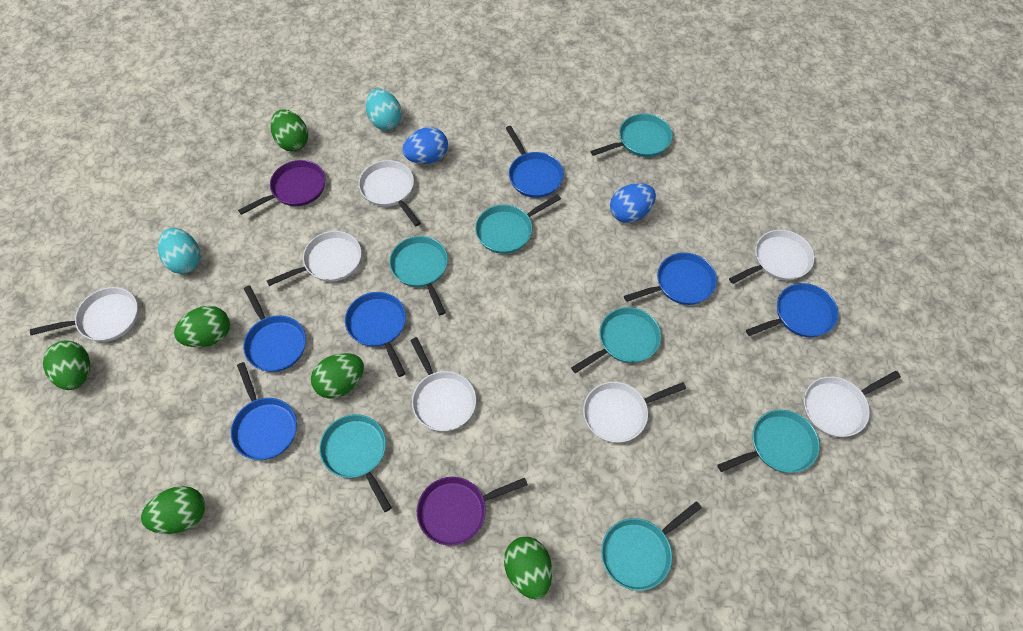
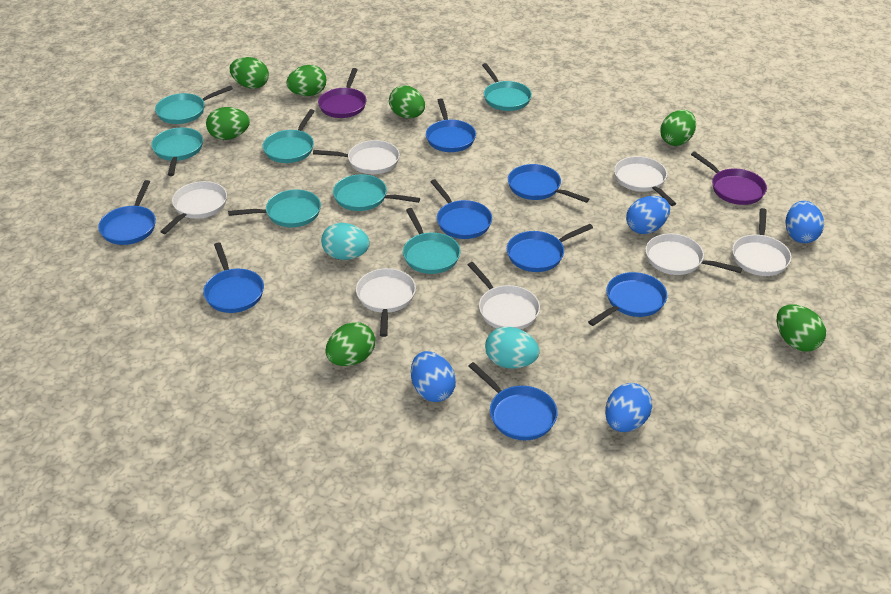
blue egg: [403,127,448,164] [610,183,656,223] = 2 -> [411,351,456,402] [605,383,652,432] [626,196,670,234] [786,201,824,243] = 4
blue pan: [231,362,297,460] [243,285,306,372] [345,292,406,377] [506,126,564,198] [624,253,717,305] [746,283,838,337] = 6 -> [98,180,156,245] [203,242,264,313] [426,99,476,152] [430,179,492,239] [468,362,557,440] [507,224,593,272] [508,164,589,203] [588,272,667,326] = 8
green egg: [43,341,90,390] [141,486,205,534] [174,306,230,347] [271,110,308,151] [311,353,364,399] [504,537,552,599] = 6 -> [206,107,250,140] [230,57,269,89] [286,65,326,96] [325,322,375,366] [389,85,425,118] [660,110,696,146] [777,304,826,352] = 7

